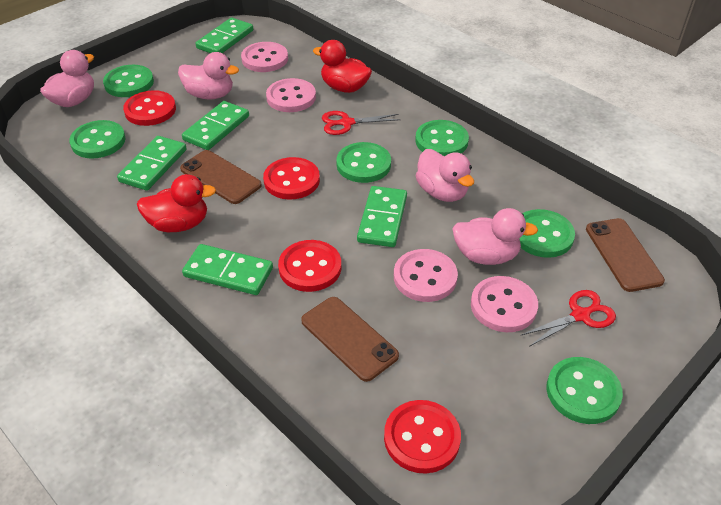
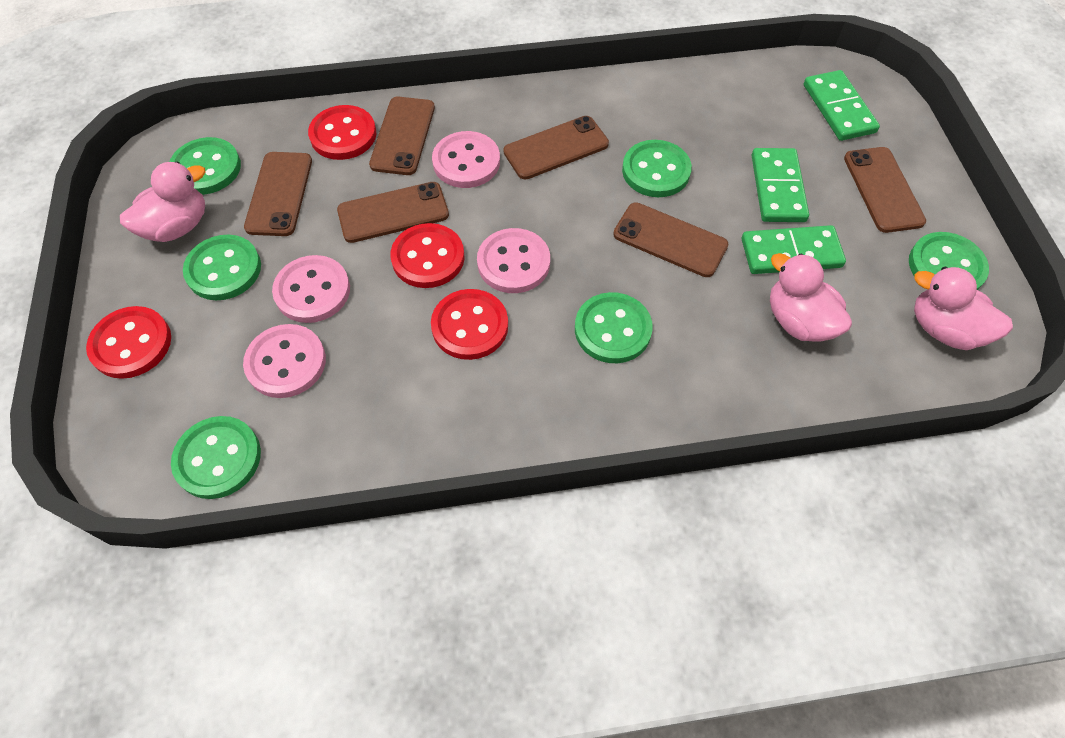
brown phone: [180,150,262,204] [301,297,399,382] [586,218,665,292] = 3 -> [244,152,312,236] [337,182,449,243] [369,96,435,175] [503,116,609,180] [613,202,728,277] [844,147,926,233] = 6
green domino: [117,136,187,191] [182,101,249,150] [182,244,273,295] [196,18,253,53] [357,186,407,247] = 5 -> [742,225,846,274] [752,148,809,222] [804,70,880,141] = 3
pink duck: [40,50,94,107] [178,52,239,100] [415,149,474,202] [452,208,538,265] = 4 -> [120,162,206,242] [770,253,852,342] [914,267,1013,350] = 3
red duck: [137,174,216,232] [313,40,372,93] = 2 -> none = 0
red scissors: [322,111,401,135] [521,290,616,347] = 2 -> none = 0

